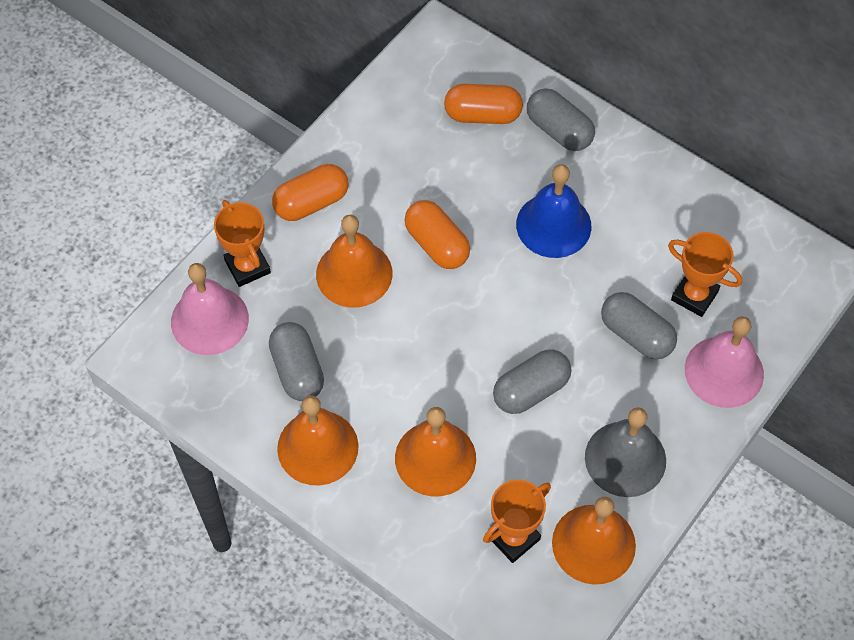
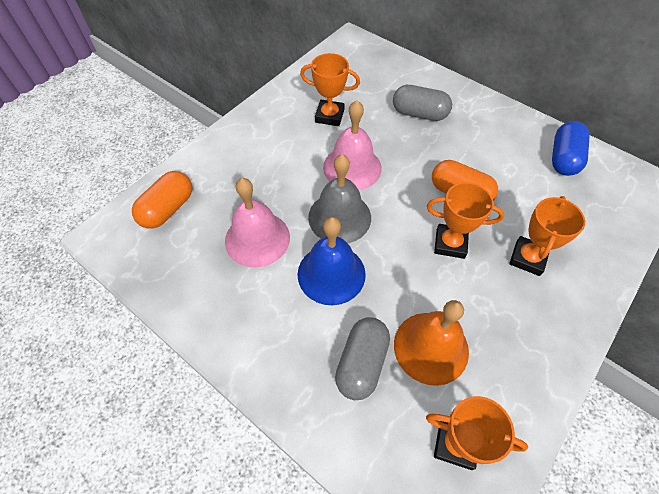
blue capsule: none = 0 -> [552,121,589,176] = 1
grey capsule: [269,322,324,401] [493,349,571,414] [527,89,595,151] [601,292,677,359] = 4 -> [335,317,390,400] [393,85,452,121] = 2
orange bell: [277,395,359,485] [316,215,392,308] [395,407,476,497] [552,497,636,585] = 4 -> [394,300,469,386] = 1
orange capsule: [272,164,348,221] [404,200,470,269] [444,84,523,124] = 3 -> [132,171,192,229] [432,160,498,201] = 2
orange trophy: [214,200,271,287] [483,480,551,563] [668,232,742,317] = 3 -> [300,53,360,126] [426,396,528,470] [427,182,504,259] [509,196,585,276] = 4

